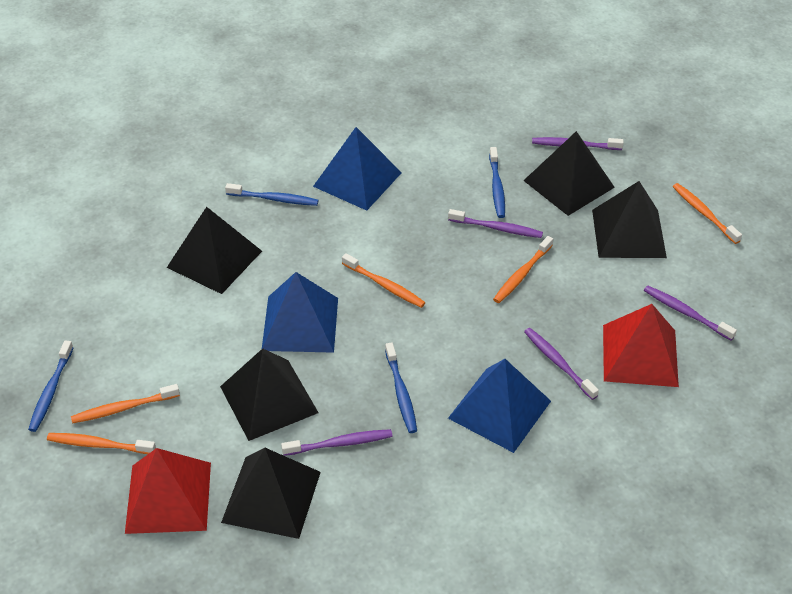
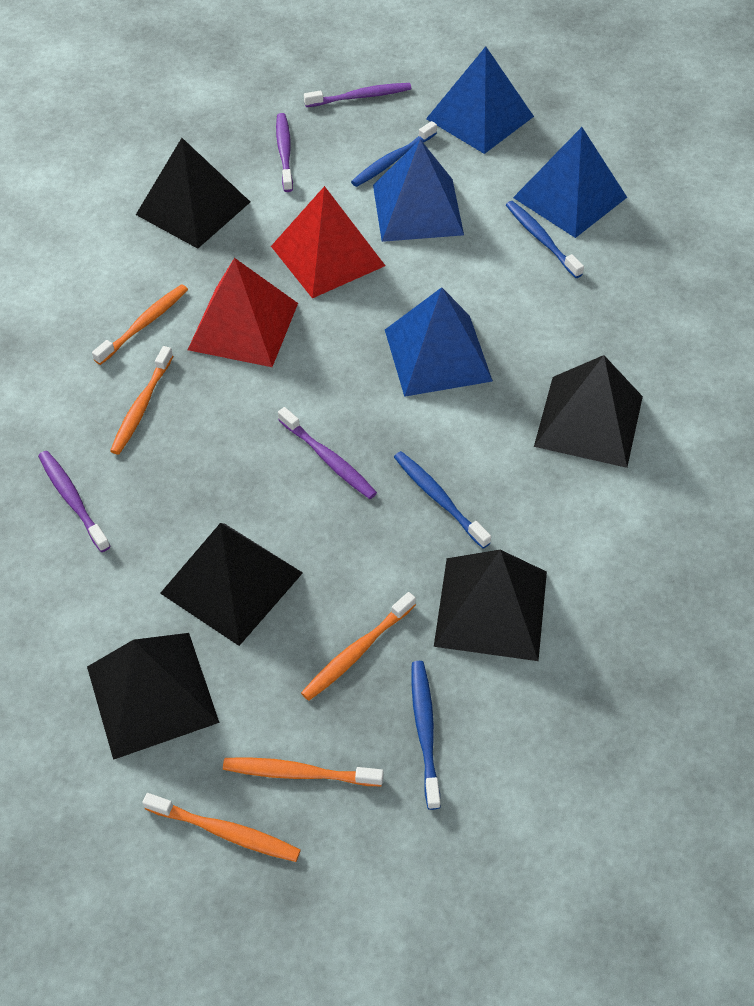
blue pyramid: [262,272,338,353] [313,127,402,211] [448,359,551,453] = 3 -> [373,139,464,242] [385,287,493,397] [426,46,534,154] [513,127,627,238] = 4
purple toothbrush: [281,429,393,456] [448,209,543,238] [524,328,599,400] [532,137,624,150] [644,285,737,340] = 5 -> [38,451,111,552] [276,113,293,192] [278,407,377,499] [304,83,411,107] = 4

